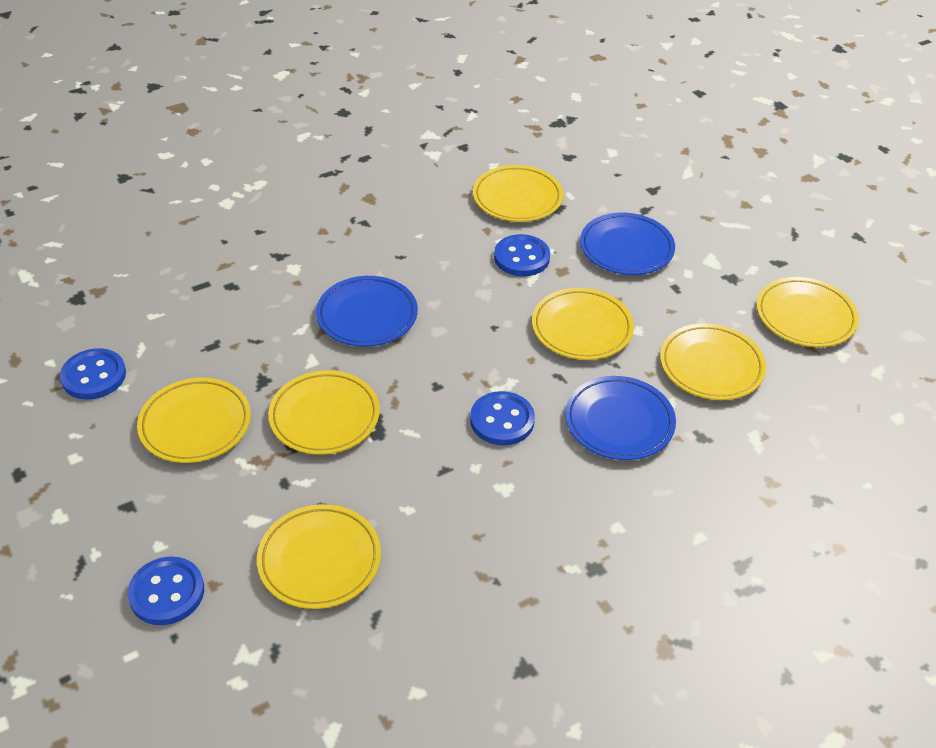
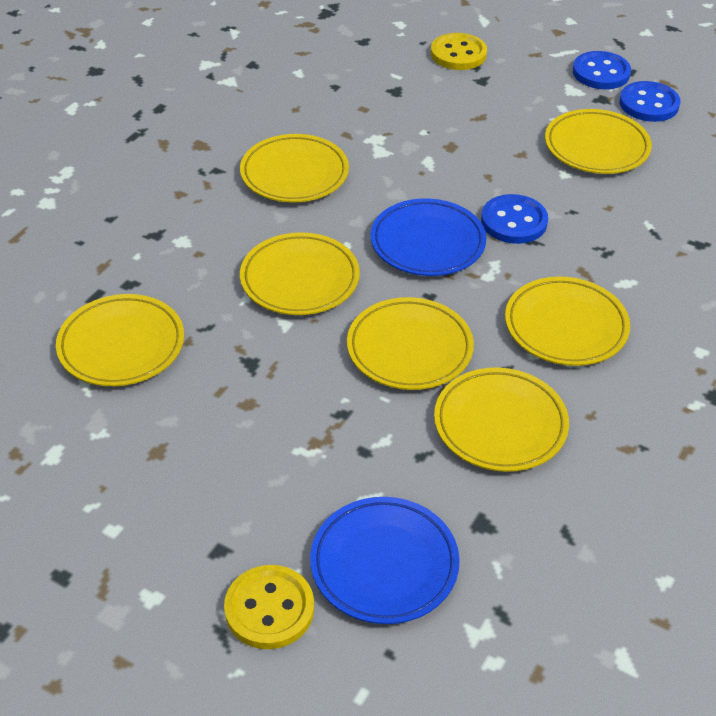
blue button: [60,348,126,399] [128,557,204,625] [470,391,535,445] [494,234,550,276] = 4 -> [481,194,548,244] [573,51,631,89] [619,81,680,122] = 3
blue plate: [316,276,418,347] [565,376,676,460] [580,213,675,275] = 3 -> [310,497,460,624] [371,198,486,276] = 2
yellow button: none = 0 -> [224,565,314,649] [431,33,487,70] = 2

